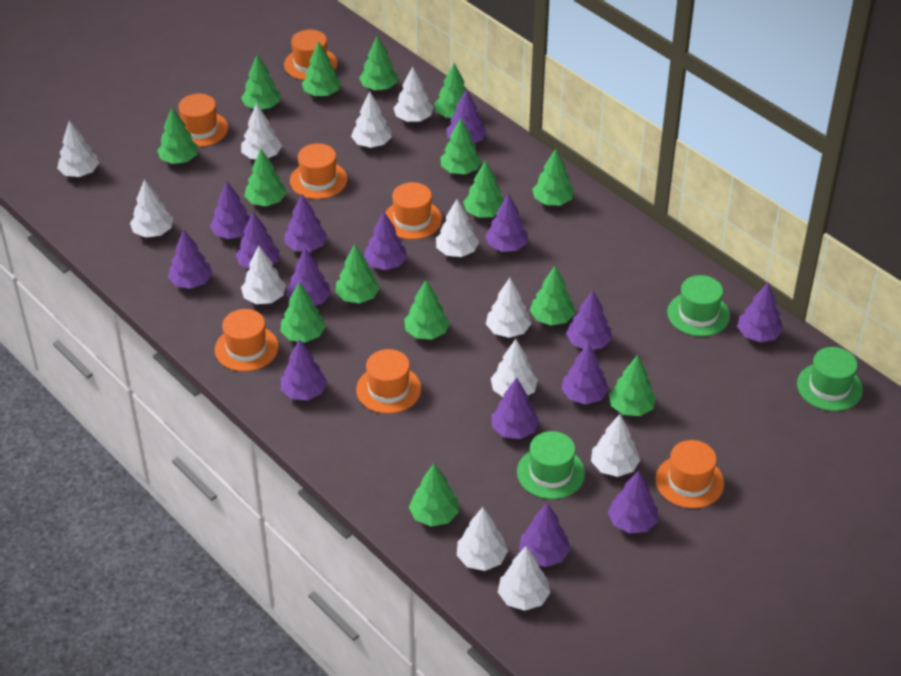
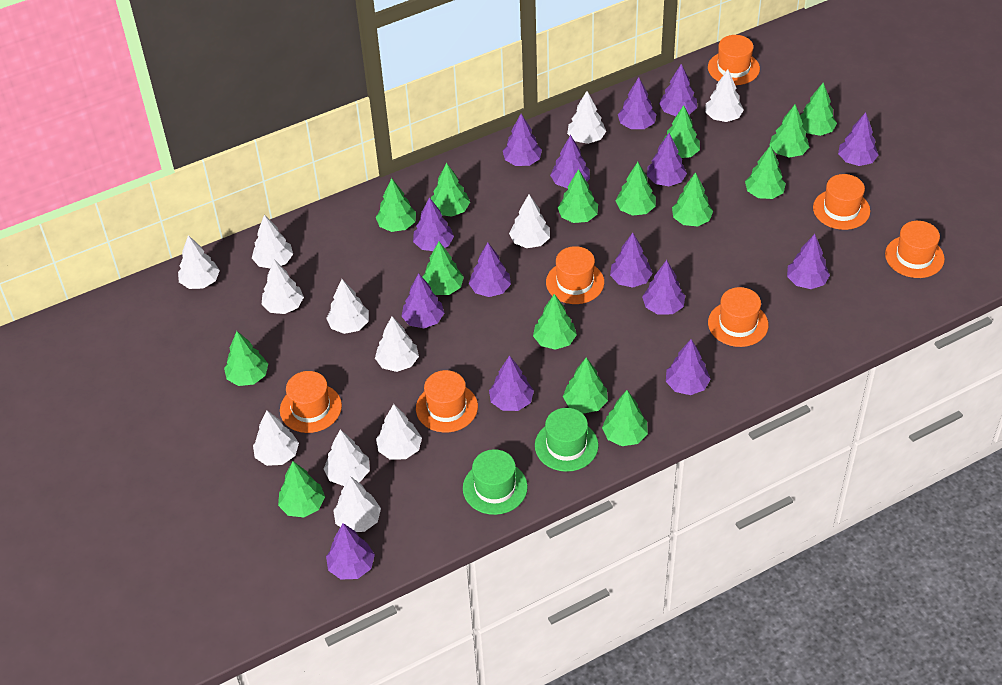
green hat: [517,431,585,499] [667,275,730,336] [797,347,863,411] = 3 -> [463,449,528,515] [535,408,599,472] = 2

